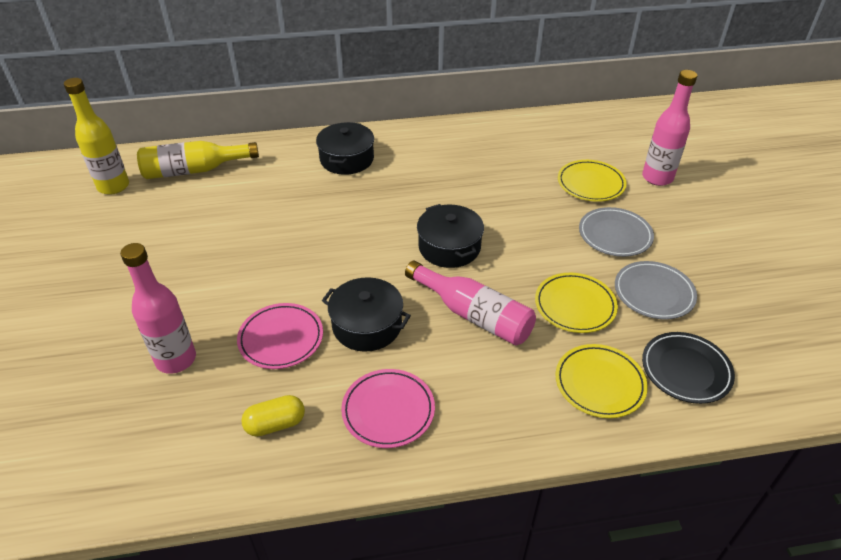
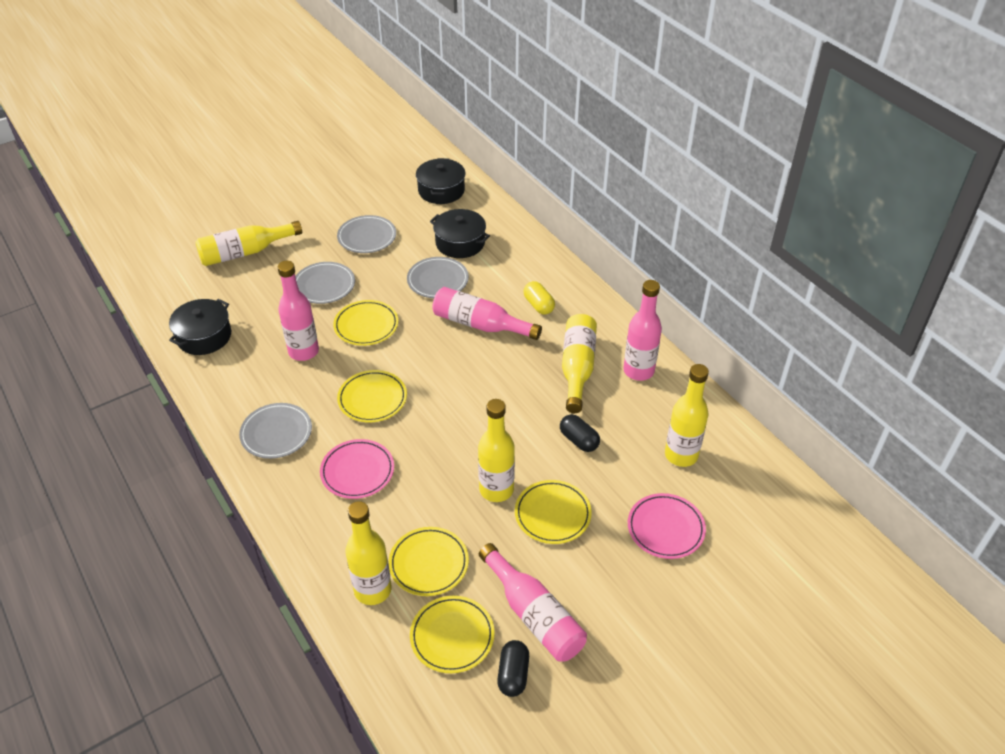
black capsule: none = 0 -> [497,640,529,697] [560,414,600,452] = 2
black plate: [642,332,735,404] = 1 -> none = 0
grey plate: [579,207,654,257] [615,261,697,320] = 2 -> [239,403,312,459] [295,262,355,304] [337,215,396,253] [407,257,469,298] = 4
pink bottle: [120,243,196,374] [405,261,536,346] [642,70,698,186] = 3 -> [278,261,319,361] [432,287,542,340] [479,543,587,661] [623,280,662,381] = 4
yellow bottle: [64,78,129,195] [137,141,259,179] = 2 -> [195,221,302,266] [345,501,392,605] [478,399,515,502] [562,314,597,413] [665,364,709,467] = 5
yellow plate: [535,273,618,333] [556,344,648,418] [558,160,627,202] = 3 -> [333,300,398,346] [337,370,407,422] [389,527,469,596] [410,596,495,673] [515,480,592,544] = 5

